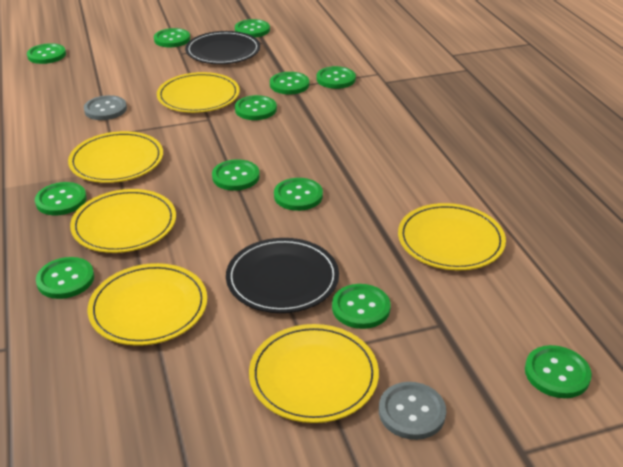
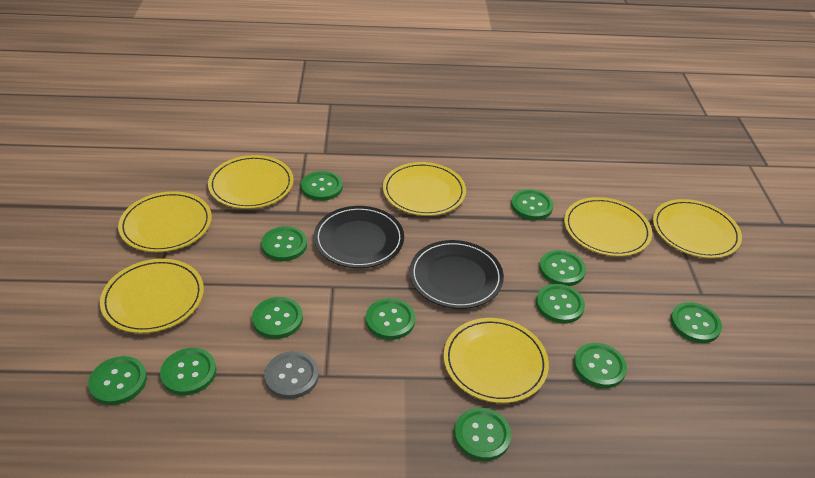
grey button: [84,95,127,120] [379,382,446,440] = 2 -> [264,351,319,399] = 1
yellow plate: [68,131,163,183] [70,189,176,253] [88,263,207,346] [157,72,240,113] [249,324,379,423] [398,203,506,270] = 6 -> [100,259,204,333] [118,191,212,252] [208,155,294,209] [383,162,466,216] [444,318,549,403] [564,197,652,257] [653,199,742,258] = 7

